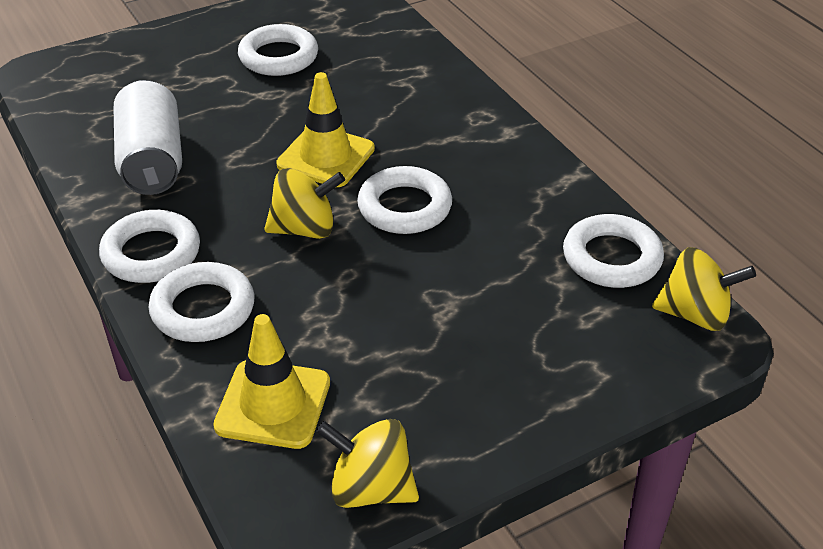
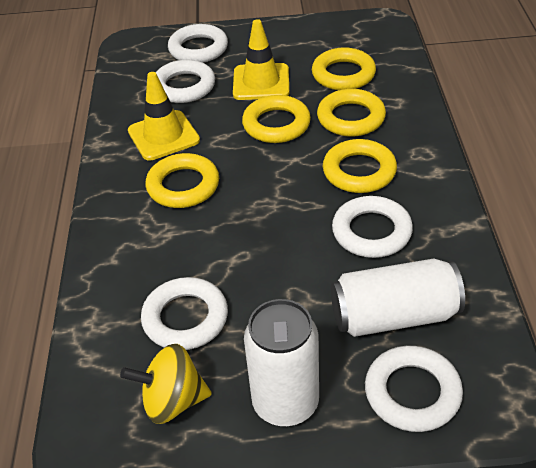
white can: [114,80,182,195] = 1 -> [244,299,319,427] [331,258,465,337] = 2
yellow ring: none = 0 -> [146,153,219,208] [242,95,311,143] [312,48,376,90] [317,89,386,137] [323,139,397,193] = 5
yellow spinning top: [264,168,345,239] [316,419,419,508] [652,247,756,331] = 3 -> [120,344,212,424] = 1

